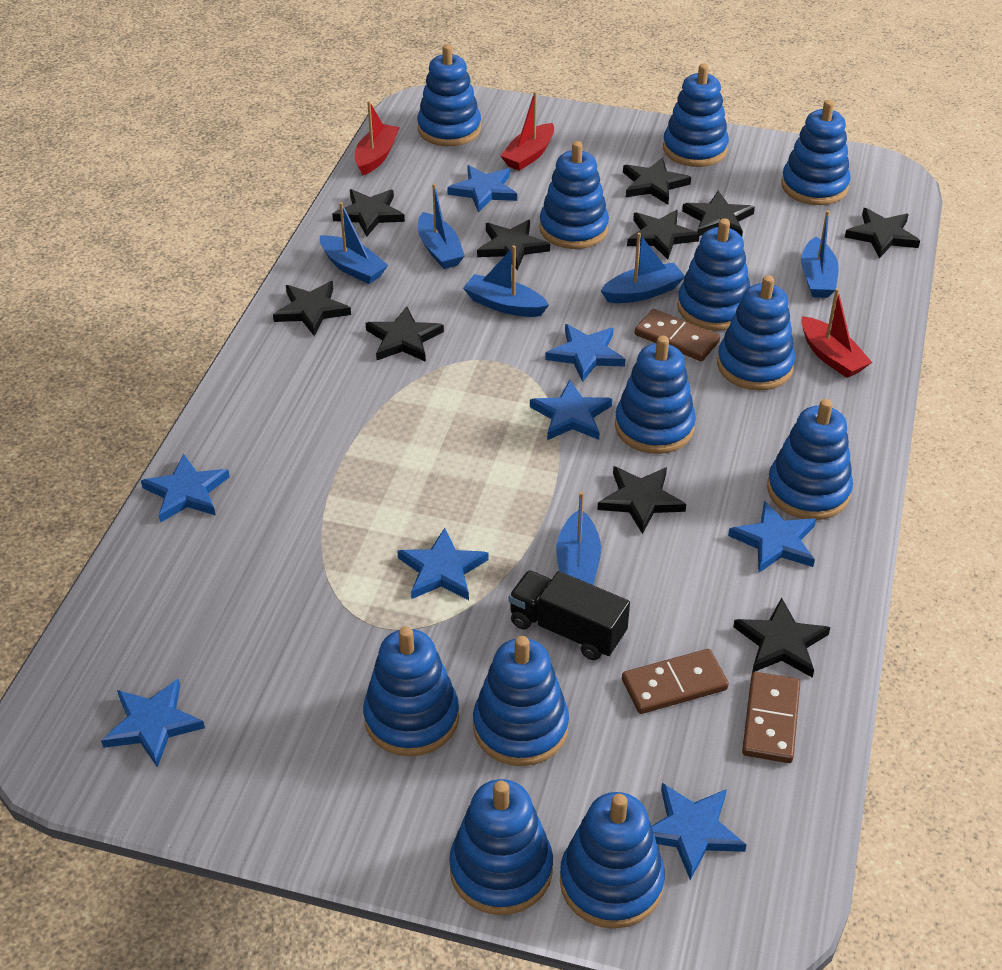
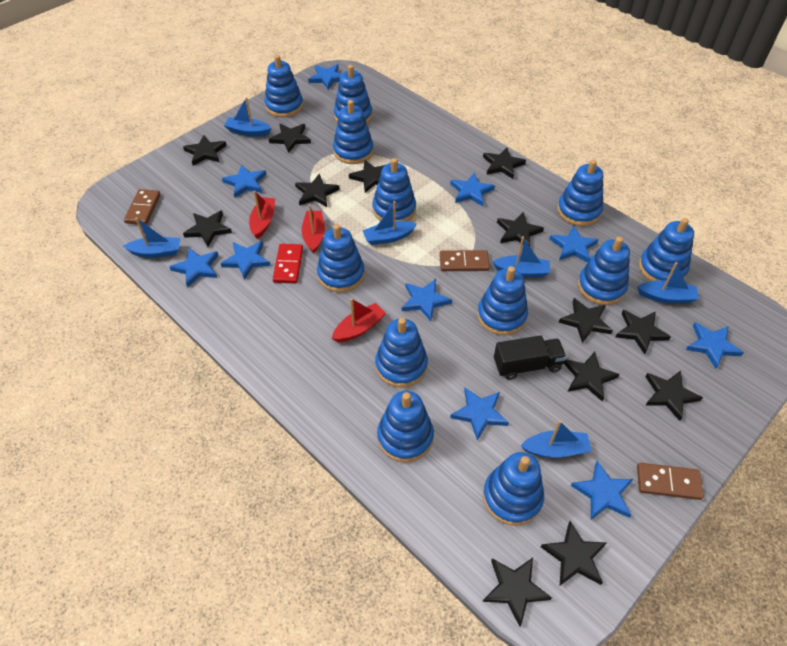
black star: [273,281,351,336] [332,189,405,236] [366,306,444,362] [477,220,550,270] [597,466,686,534] [623,158,691,205] [627,210,700,259] [682,191,755,236] [733,597,831,678] [845,208,920,258] = 10 -> [183,135,227,166] [183,210,232,247] [269,124,311,153] [295,174,340,207] [349,160,385,193] [483,147,526,179] [483,558,552,626] [497,212,544,246] [541,521,607,585] [559,298,613,343] [563,352,620,401] [616,310,671,354] [645,370,703,421] = 13
blue star: [101,678,205,768] [141,454,230,523] [397,528,489,600] [447,165,517,212] [530,380,612,440] [545,324,625,382] [652,783,747,880] [728,501,816,573] = 8 -> [170,248,219,288] [220,241,271,280] [222,165,267,198] [308,64,341,90] [402,279,452,321] [450,172,495,206] [450,388,509,440] [549,226,599,262] [571,461,633,520] [686,322,744,369] = 10
red domino: none = 0 -> [273,244,303,284] = 1

